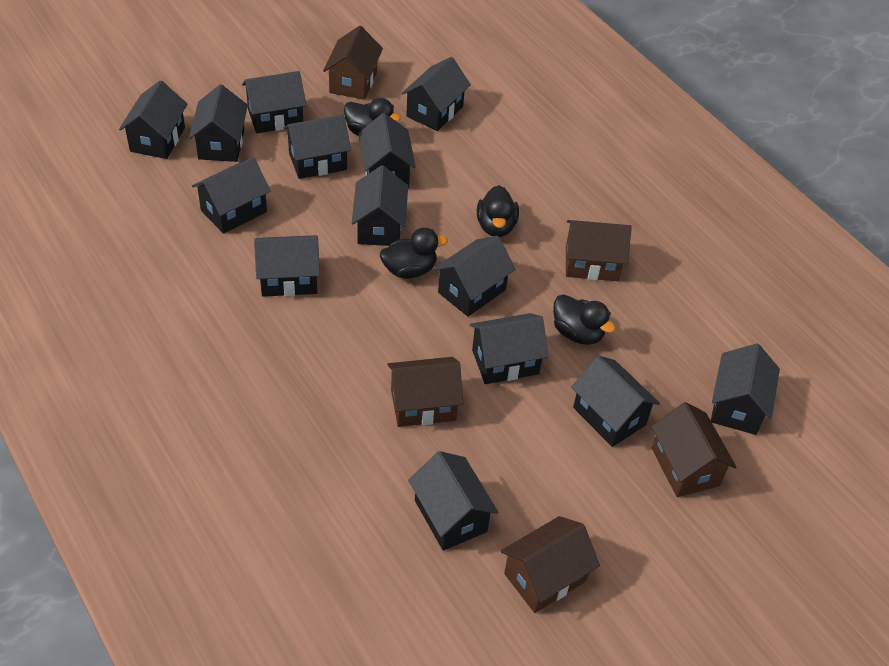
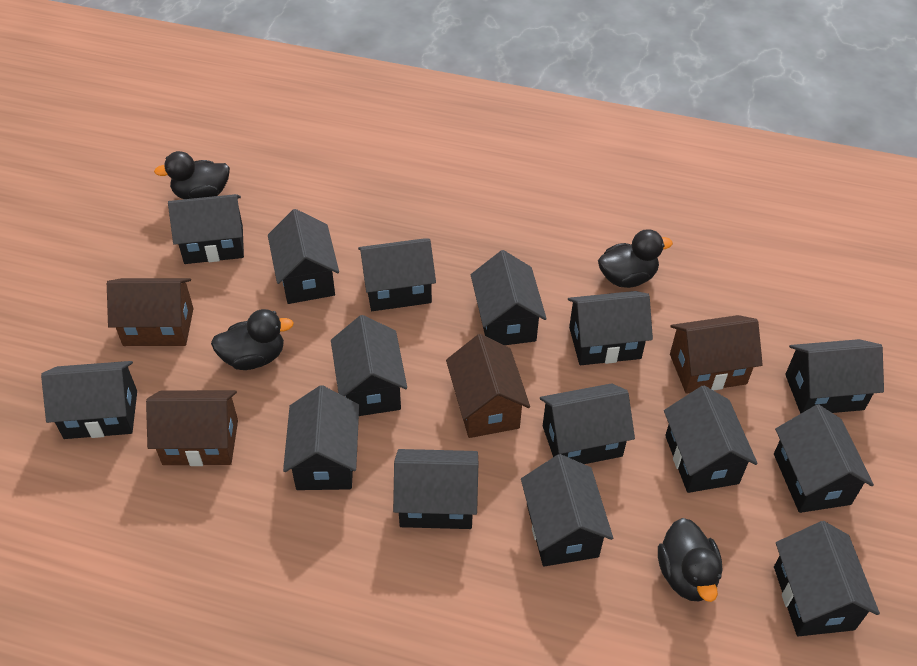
black house: [119,80,188,159] [189,85,248,162] [192,157,271,234] [242,71,306,133] [254,235,320,297] [284,115,351,179] [352,165,408,246] [358,113,416,188] [402,57,471,131] [408,451,498,551] [433,236,516,317] [470,313,549,384] [571,356,660,447] [711,343,780,435] = 14 -> [41,361,137,439] [168,194,244,264] [268,209,339,304] [283,385,359,490] [331,315,407,416] [358,238,436,311] [393,449,478,529] [471,250,547,345] [521,454,613,566] [540,383,635,464] [568,291,653,365] [664,385,758,493] [774,405,874,513] [774,521,880,636] [785,339,884,414] = 15
brown house: [323,25,383,100] [387,357,463,427] [501,516,600,613] [566,220,632,281] [651,402,736,497] = 5 -> [107,278,194,346] [146,390,238,466] [446,334,530,438] [670,315,763,394] = 4

